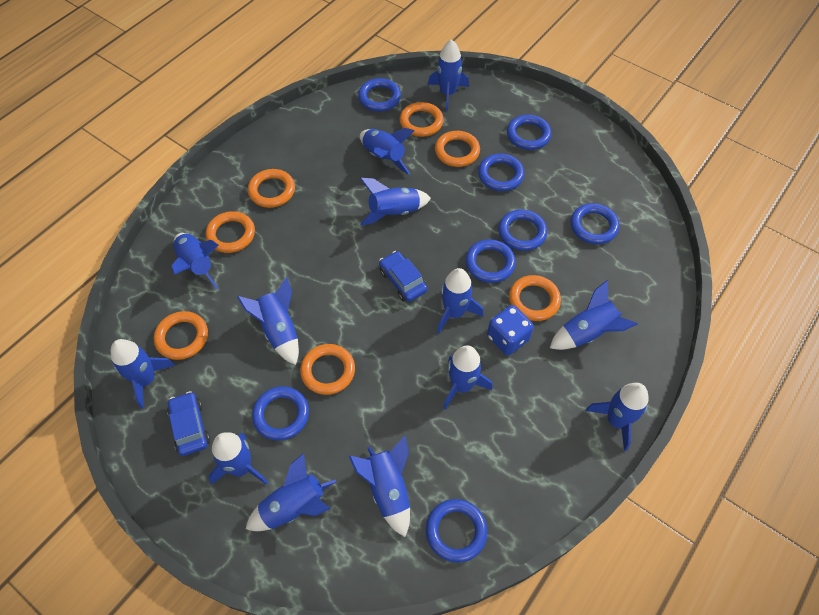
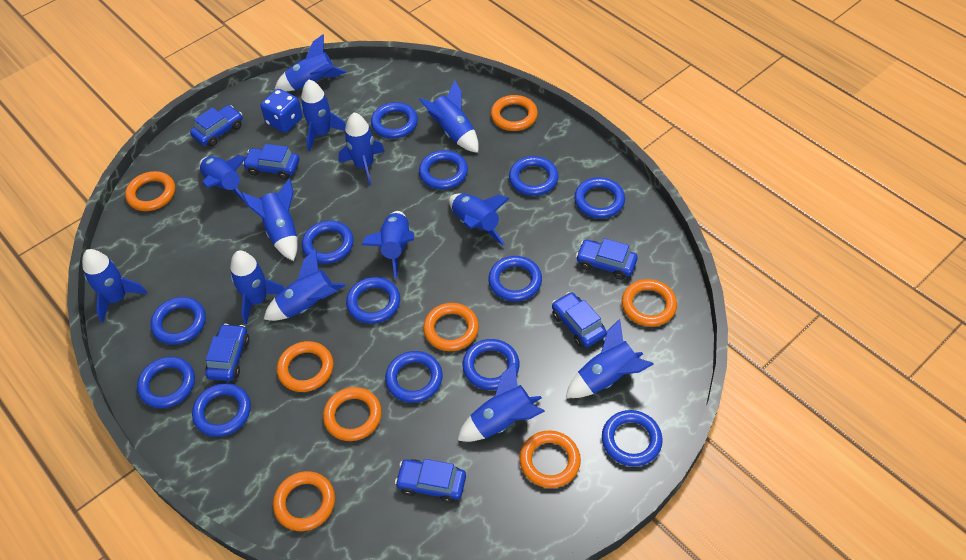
blue car: [167,391,210,456] [379,251,428,302] = 2 -> [190,105,243,147] [205,324,249,381] [243,144,299,179] [395,459,466,503] [552,292,607,347] [576,238,638,280] = 6
blue ring: [252,386,309,441] [358,78,401,111] [426,499,488,563] [466,239,516,283] [478,153,525,191] [498,209,547,251] [507,115,551,150] [571,203,620,244] = 8 -> [137,357,195,408] [150,297,206,345] [192,383,251,437] [302,221,354,264] [346,277,400,324] [371,102,418,139] [385,351,443,403] [419,150,468,189] [463,339,520,390] [488,256,542,302] [509,156,559,196] [574,177,625,218] [602,410,663,467] = 13
orange ring: [154,311,208,360] [206,211,255,253] [248,169,295,208] [300,344,355,395] [400,102,444,137] [435,131,480,167] [509,275,561,321] = 7 -> [125,171,175,211] [273,471,335,531] [277,341,334,392] [323,387,382,441] [423,303,479,351] [491,95,538,131] [519,430,581,488] [622,279,677,327] = 8

